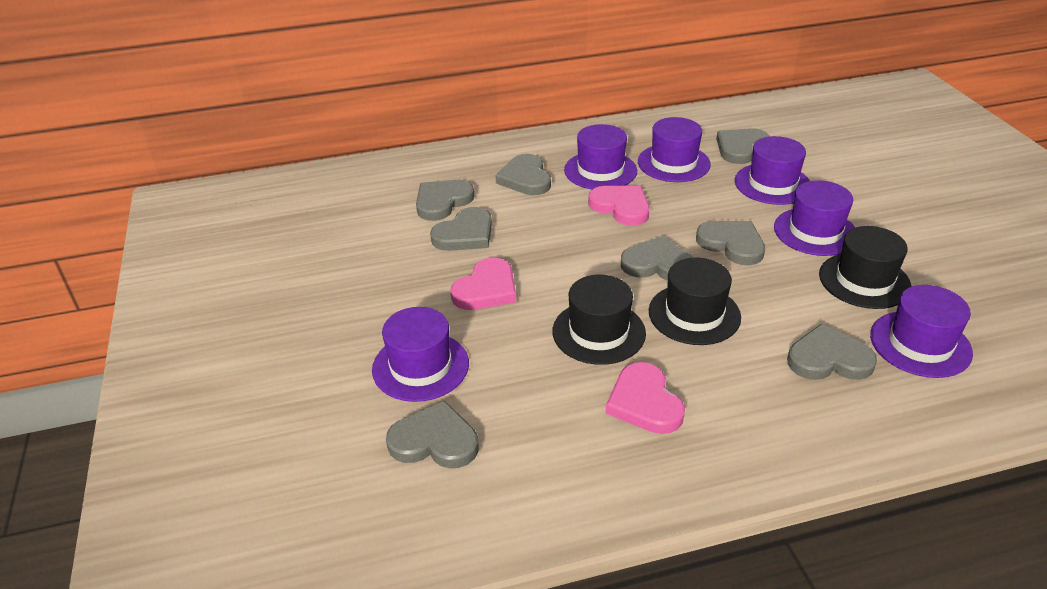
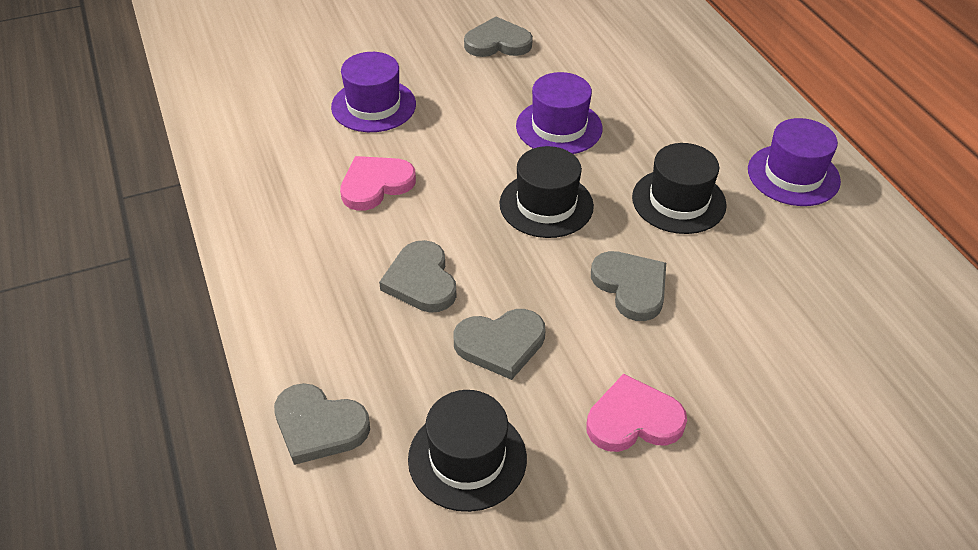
grey heart: [386,400,479,468] [416,180,474,221] [430,207,492,251] [496,154,551,195] [621,236,693,281] [696,221,765,265] [716,128,770,164] [787,324,877,380] = 8 -> [274,383,370,465] [379,240,456,313] [453,309,546,380] [464,17,533,57] [591,251,666,321] = 5
pink heart: [450,258,516,310] [588,186,650,226] [605,362,685,434] = 3 -> [340,156,416,211] [586,374,687,452] = 2
purple hat: [372,307,469,402] [564,124,637,189] [638,117,711,182] [735,136,810,205] [774,180,856,256] [870,285,973,378] = 6 -> [331,52,416,132] [516,72,603,154] [748,118,841,206] = 3

